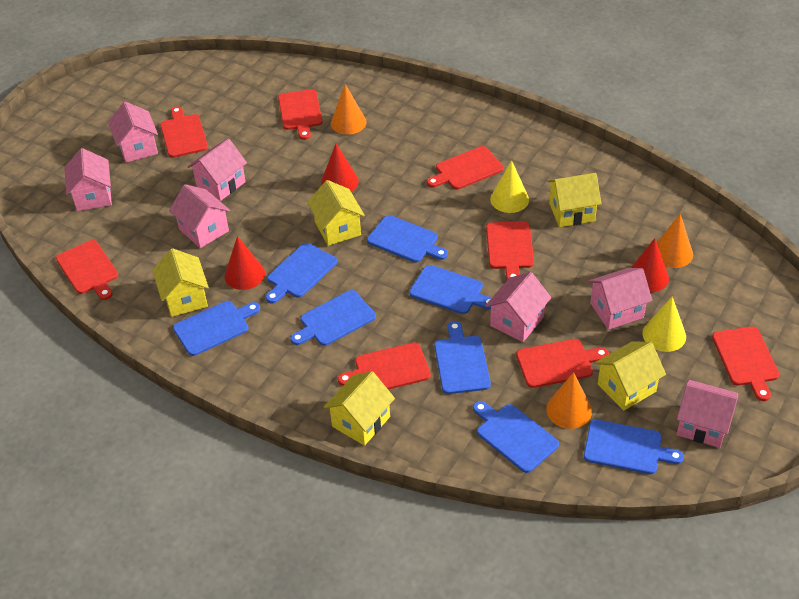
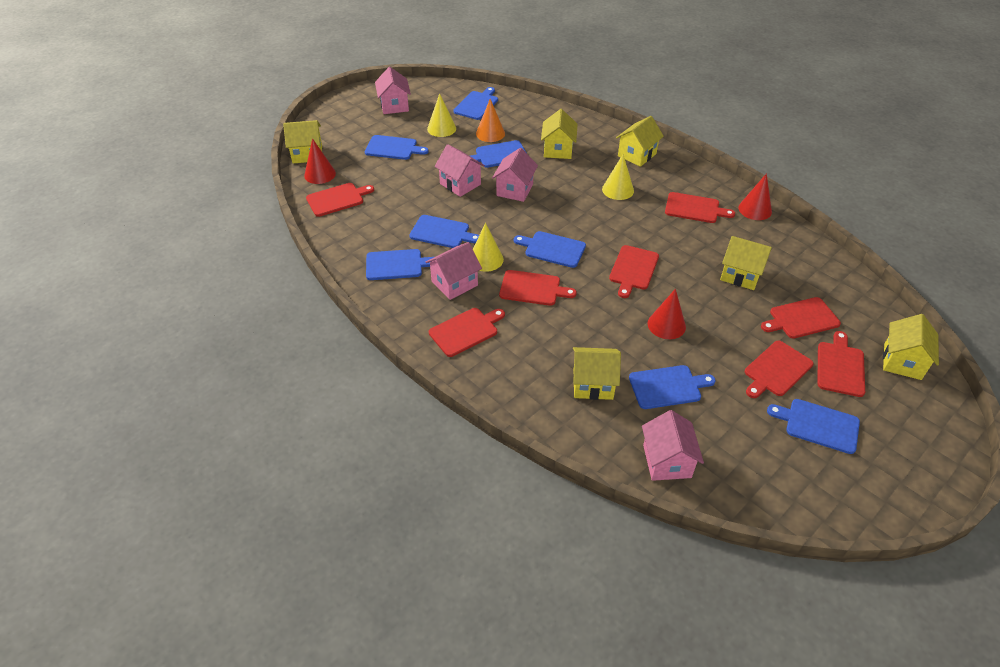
orange cone: [331,84,367,135] [546,372,592,429] [657,214,693,268] = 3 -> [476,99,505,142] = 1
pink house: [64,148,112,211] [108,101,158,163] [169,184,231,248] [187,138,247,201] [485,272,551,342] [588,268,652,330] [677,380,738,448] = 7 -> [375,67,411,114] [426,242,482,300] [434,144,485,197] [492,148,538,202] [642,410,704,481] = 5
yellow cone: [490,160,529,213] [642,296,686,352] = 2 -> [427,93,456,137] [473,223,504,272] [602,154,634,200] = 3
yellow house: [152,248,209,317] [307,180,365,246] [324,371,395,446] [547,173,601,227] [595,341,666,411] = 5 -> [283,120,322,163] [541,109,578,159] [573,347,621,400] [616,116,664,167] [720,236,772,290] [883,314,939,380] = 6

